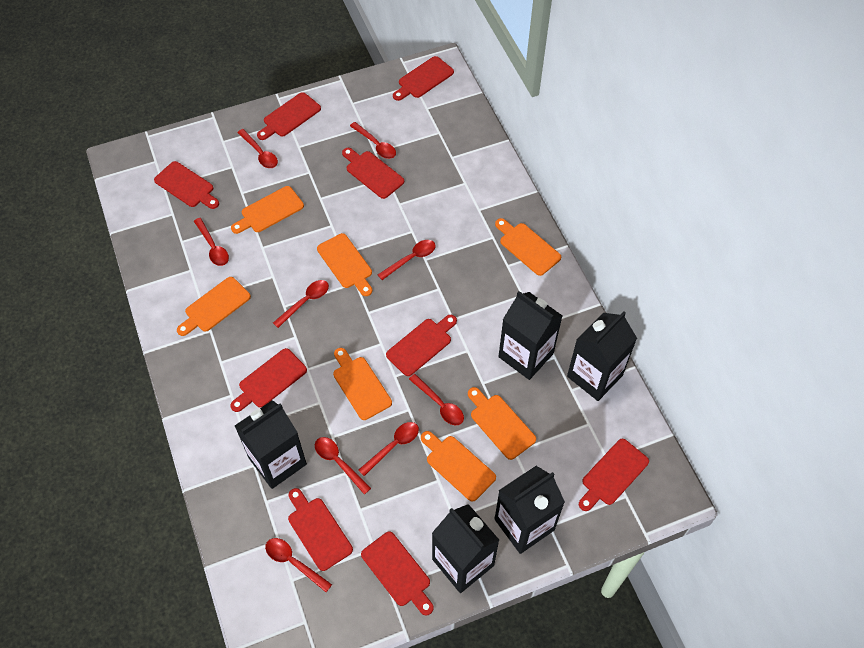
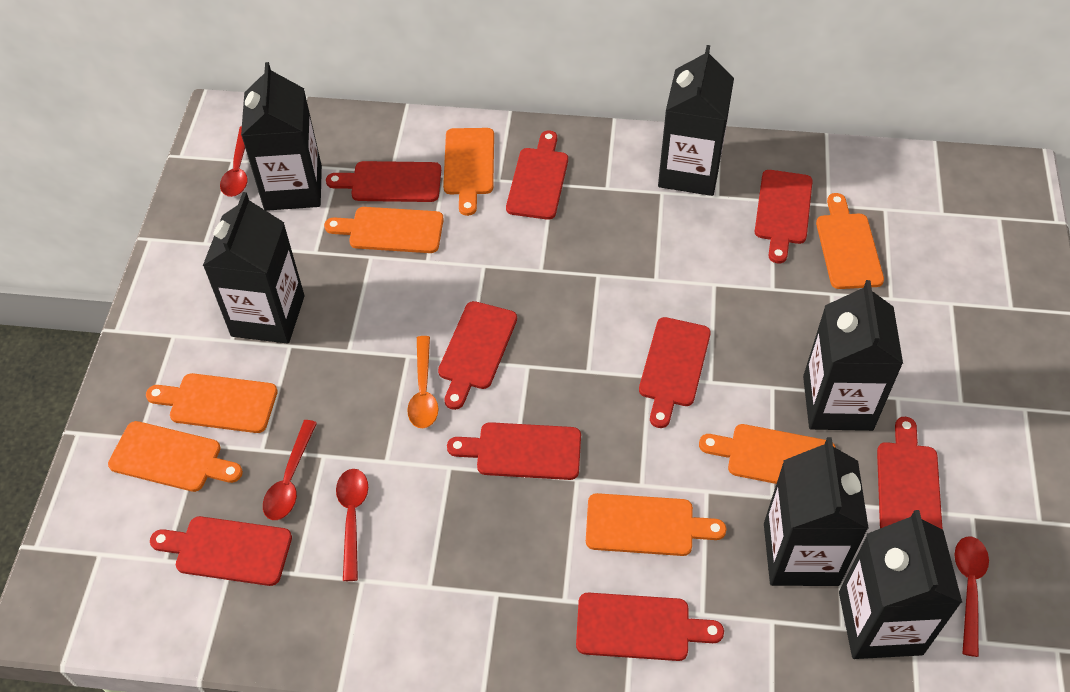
black carton: [235,400,307,489] [432,504,499,593] [495,466,565,554] [498,291,562,380] [567,311,637,401] = 5 -> [203,192,305,344] [241,62,322,211] [658,45,734,196] [764,437,869,586] [803,280,903,431] [839,510,962,659] = 6
orange spoon: none = 0 -> [407,336,438,428] = 1
red spoon: [194,218,229,266] [237,129,278,168] [265,538,332,592] [273,280,329,328] [315,437,371,494] [350,122,396,159] [358,422,419,476] [378,240,436,280] [409,374,464,425] = 9 -> [220,126,247,197] [263,420,317,520] [336,469,368,581] [954,537,989,657] = 4

